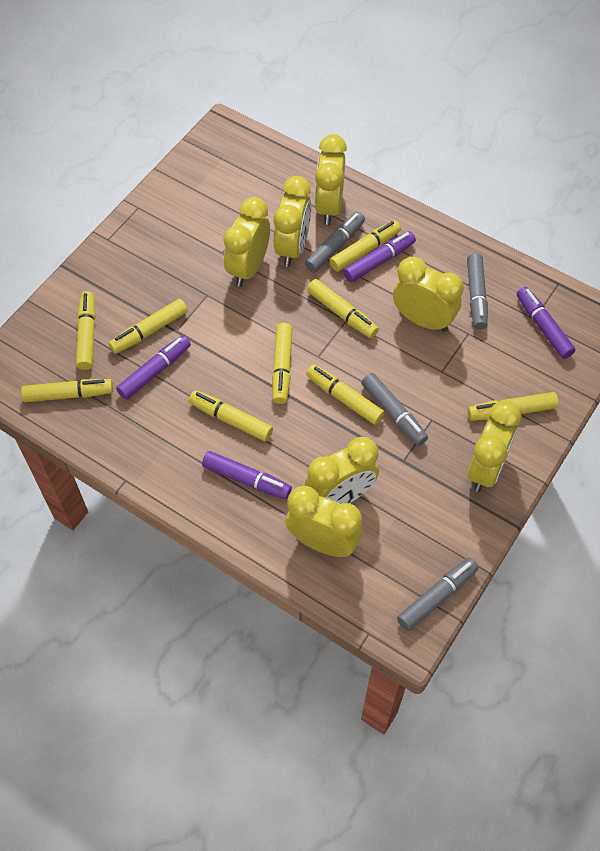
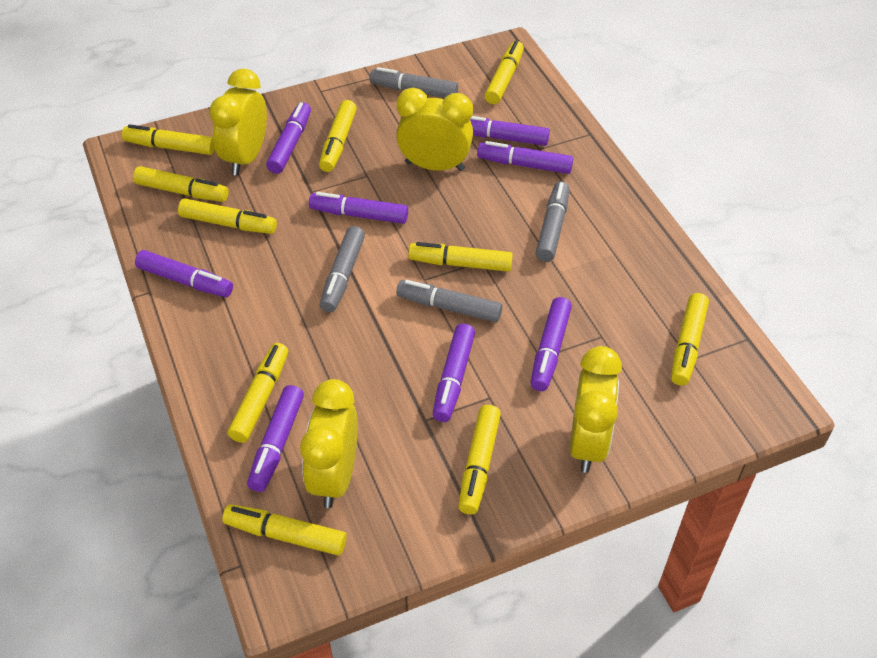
purple marker: [116,335,191,400] [202,451,292,499] [343,231,416,282] [517,287,576,359] = 4 -> [135,250,233,297] [247,385,304,492] [266,102,311,174] [309,192,408,224] [433,324,475,422] [470,116,550,146] [477,141,573,174] [530,297,572,391] = 8
yellow clock: [223,197,270,287] [274,176,311,267] [285,486,363,557] [305,437,379,504] [315,134,347,225] [393,257,463,332] [467,400,521,492] = 7 -> [209,69,267,176] [300,379,358,508] [396,88,473,171] [570,346,622,473] = 4
yellow marker: [21,379,113,402] [76,291,96,370] [109,299,188,354] [189,390,273,441] [272,323,293,404] [306,364,385,425] [307,279,379,338] [329,220,401,272] [468,392,559,421] = 9 -> [122,124,215,155] [133,166,228,202] [178,198,277,234] [222,504,347,556] [228,343,288,443] [319,100,357,172] [408,242,513,272] [458,405,501,515] [484,41,524,104] [671,293,709,386] = 10

